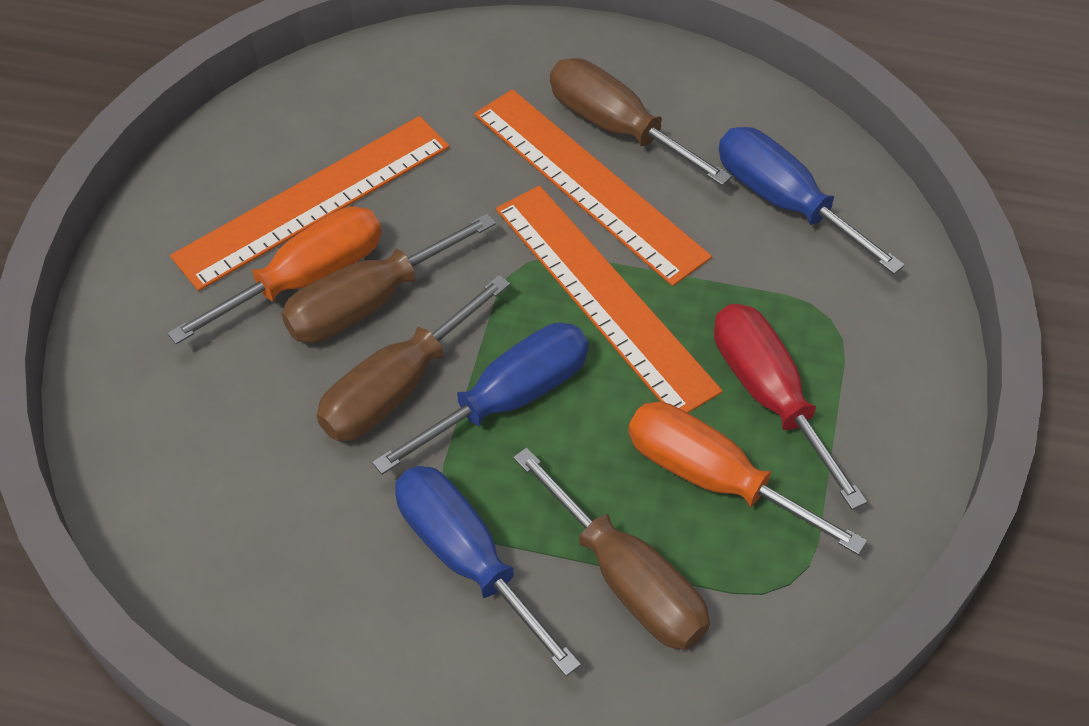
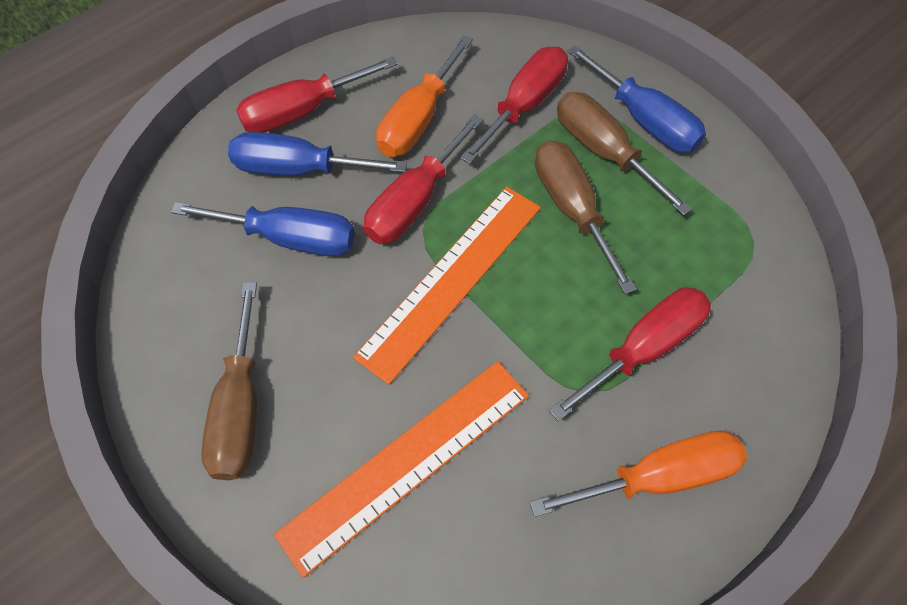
brown screwdriver: [281,213,496,343] [317,275,510,441] [513,447,710,650] [550,58,732,186] = 4 -> [201,282,257,480] [535,140,636,294] [557,92,693,216] = 3
orange ruler: [170,116,449,291] [474,89,712,286] [496,185,723,413] = 3 -> [274,361,529,578] [353,187,541,385] = 2
red screwdriver: [714,304,867,510] = 1 -> [236,56,398,133] [364,114,484,244] [460,47,568,164] [549,287,711,421] = 4

